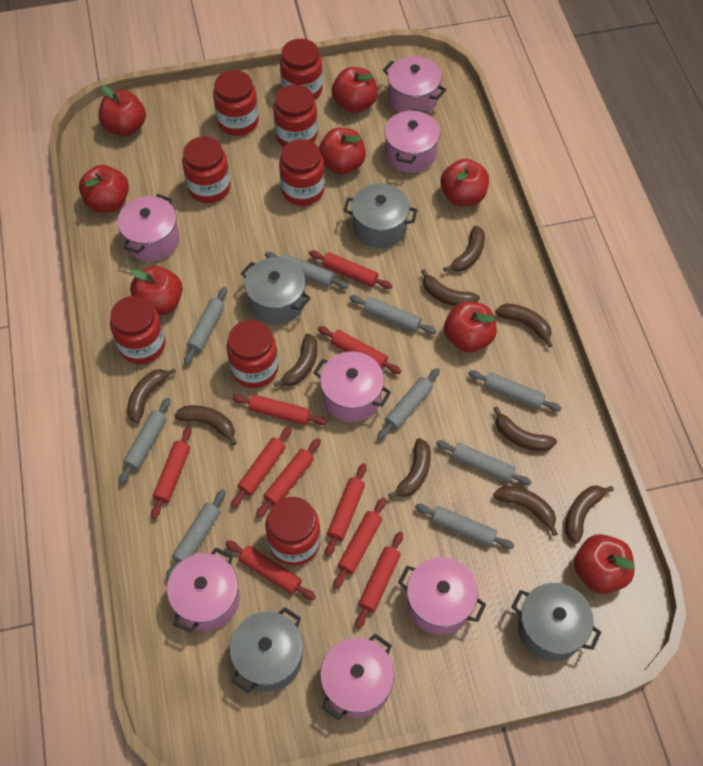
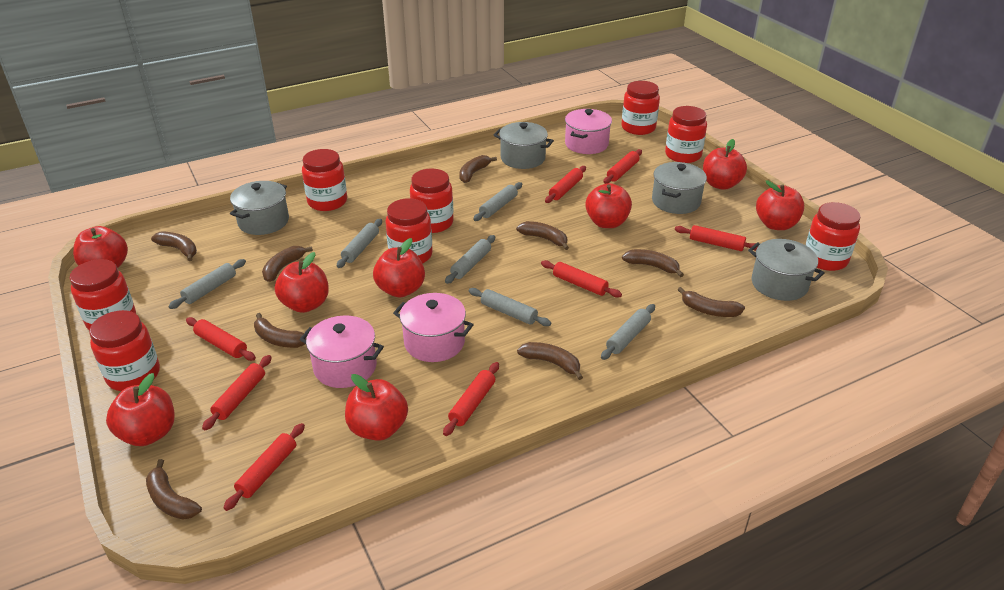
brown banana: [127,368,176,424] [174,405,237,446] [273,333,318,387] [388,438,431,499] [421,269,480,306] [443,225,485,272] [493,406,557,451] [493,486,558,536] [495,303,553,347] [565,485,614,544] = 10 -> [146,459,202,520] [151,231,197,261] [254,313,307,348] [262,246,313,282] [459,155,497,183] [516,221,569,250] [517,342,583,380] [622,249,684,277] [677,287,745,317] = 9
grey rolling pin: [119,398,170,484] [166,489,226,580] [184,287,227,365] [265,252,349,289] [349,295,436,334] [377,368,440,439] [415,504,514,549] [436,440,532,485] [468,370,561,412] = 9 -> [168,259,246,309] [337,219,382,268] [445,235,495,284] [469,288,551,326] [473,182,522,221] [601,304,655,360] = 6
pink pot: [117,194,179,261] [167,548,240,633] [313,352,391,422] [320,633,394,720] [383,56,446,113] [384,109,440,173] [398,557,486,635] = 7 -> [300,315,384,388] [393,293,474,362] [565,109,612,154] = 3
red rolling pin: [151,426,192,519] [225,541,316,600] [231,426,292,508] [232,394,328,425] [256,438,321,518] [309,251,392,289] [318,326,401,374] [325,463,367,557] [333,497,386,589] [355,532,403,629] = 10 -> [186,317,256,361] [202,355,272,430] [223,423,305,511] [443,362,499,436] [541,260,622,298] [545,166,586,203] [604,149,642,184] [675,225,758,251] = 8

